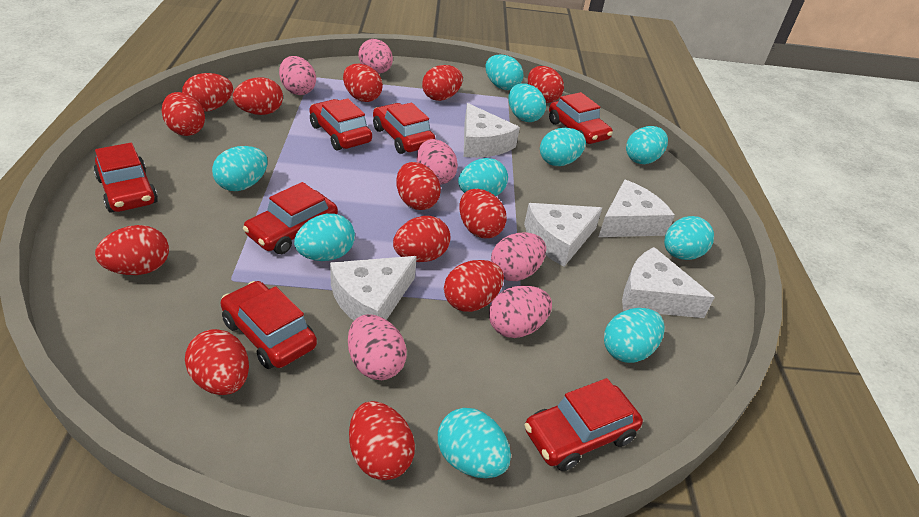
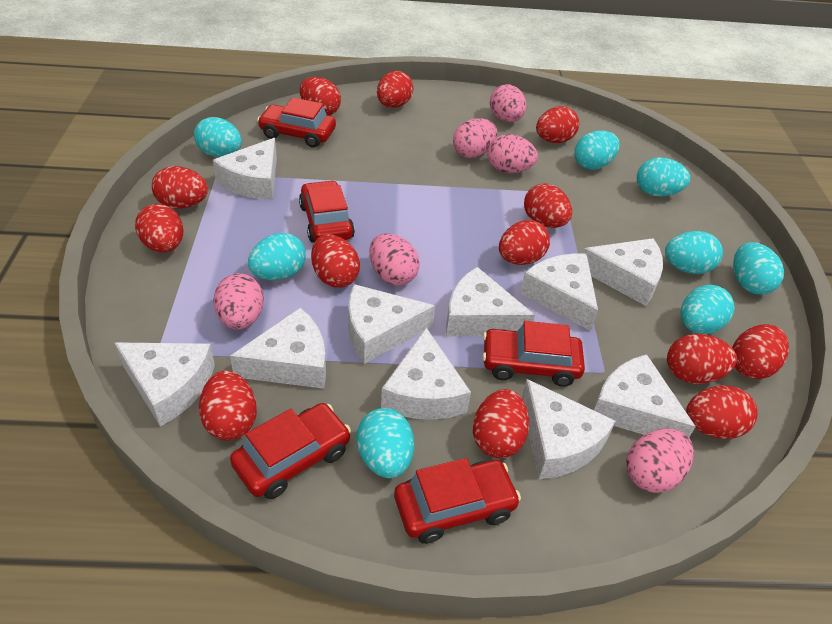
red car: [94,143,158,213] [221,281,317,369] [243,182,338,254] [309,98,372,150] [373,103,435,154] [525,378,643,471] [549,92,613,144] = 7 -> [230,403,351,499] [257,98,336,148] [299,180,355,243] [394,458,521,544] [482,321,585,387] = 5
turquoise egg: [212,146,268,191] [294,213,355,261] [438,408,511,478] [458,158,508,196] [486,54,523,90] [509,83,546,122] [540,128,586,166] [604,308,665,363] [626,126,668,164] [664,216,714,260] = 10 -> [194,117,242,157] [248,233,306,280] [356,408,414,478] [574,130,620,170] [637,157,690,197] [665,231,723,274] [681,285,735,334] [733,242,784,295] = 8
white cheese: [330,256,417,320] [464,103,520,158] [524,203,602,267] [599,179,675,237] [622,247,715,318] = 5 -> [114,342,215,426] [213,138,277,200] [230,308,326,389] [348,284,435,364] [381,328,471,420] [446,267,535,336] [520,254,598,331] [521,379,616,479] [583,238,663,306] [593,354,696,437] = 10

